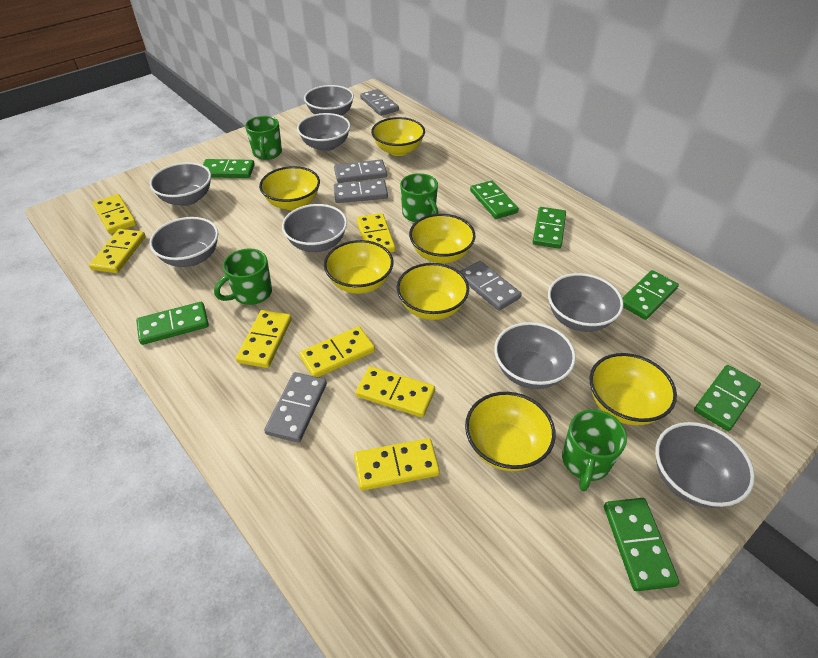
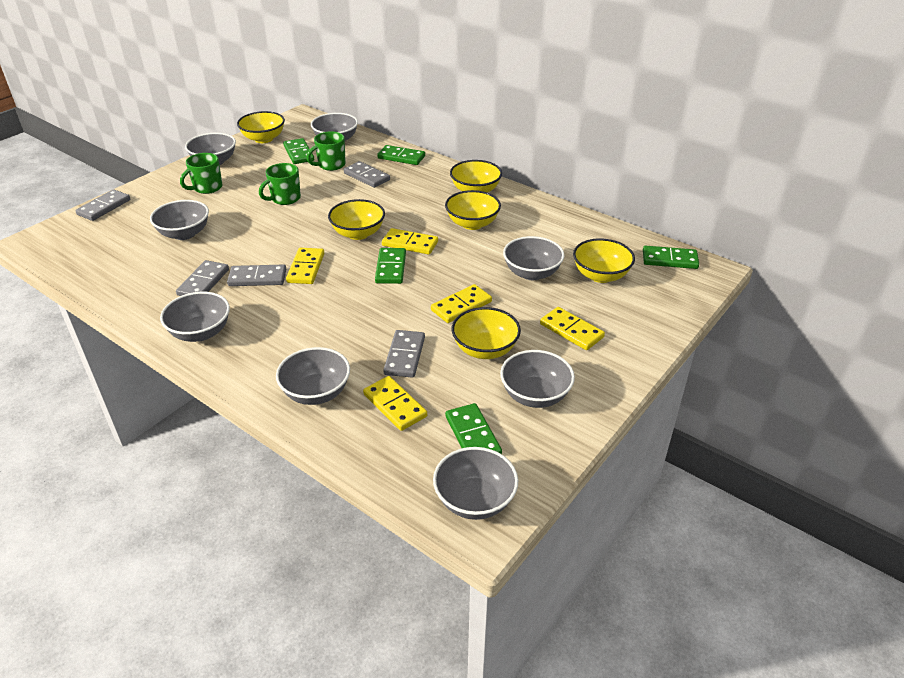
green domino: [136,302,209,345] [203,159,255,178] [470,180,519,219] [533,207,566,249] [604,498,679,591] [622,270,679,320] [694,365,761,431] = 7 -> [283,138,314,164] [375,248,406,284] [377,145,425,165] [445,403,502,454] [643,246,699,269] = 5
green mug: [214,248,272,305] [245,116,282,160] [400,173,438,222] [562,409,627,492] = 4 -> [180,153,222,194] [259,163,301,205] [306,131,346,171] = 3
yellow bowl: [259,166,320,210] [324,240,394,294] [371,117,425,156] [397,263,469,320] [409,214,476,263] [465,392,556,471] [590,353,677,425] = 7 -> [237,111,285,143] [328,199,385,240] [445,190,501,230] [450,160,502,193] [452,307,521,359] [573,238,635,283] = 6
yellow domino: [89,229,146,273] [93,194,136,234] [236,310,292,368] [299,326,375,377] [354,438,440,491] [356,366,435,417] [357,213,396,253] = 7 -> [286,248,324,284] [363,376,427,431] [382,228,438,255] [431,284,492,323] [540,307,605,350] = 5

